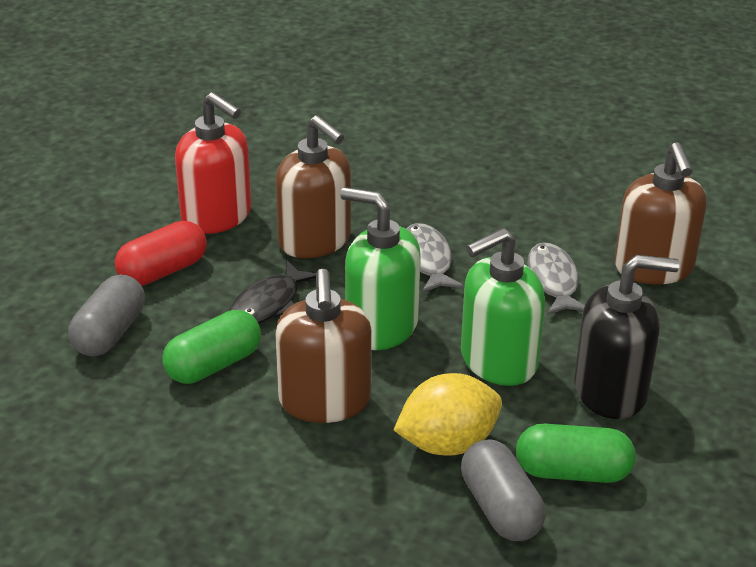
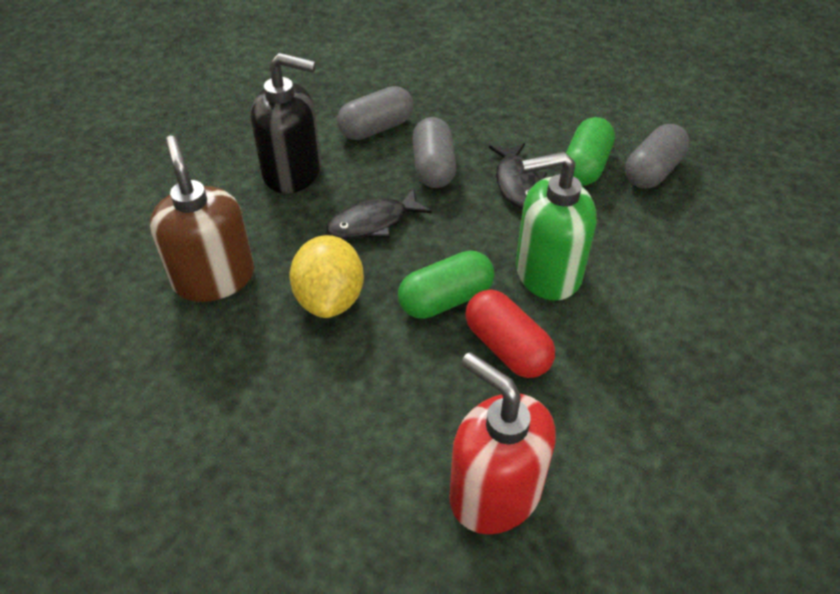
black fish: [229,260,316,324] = 1 -> [326,188,432,239] [489,143,547,209] = 2
brown soap dispenser: [275,115,351,258] [275,268,372,423] [614,142,707,285] = 3 -> [150,136,254,302] = 1
green soap dispenser: [340,187,421,350] [461,228,545,386] = 2 -> [516,151,597,300] = 1
grey capsule: [68,274,145,356] [461,439,546,541] = 2 -> [337,86,414,140] [412,117,457,188] [625,124,690,189] = 3
grey fish: [406,223,464,293] [527,242,585,315] = 2 -> none = 0

